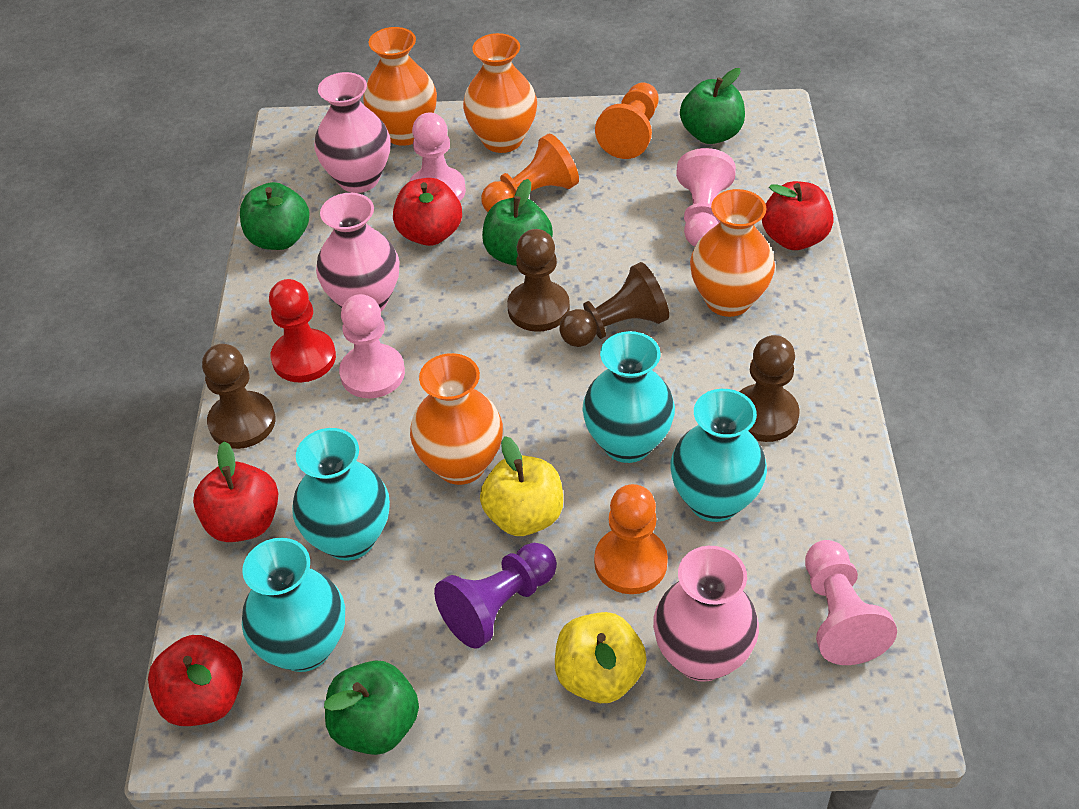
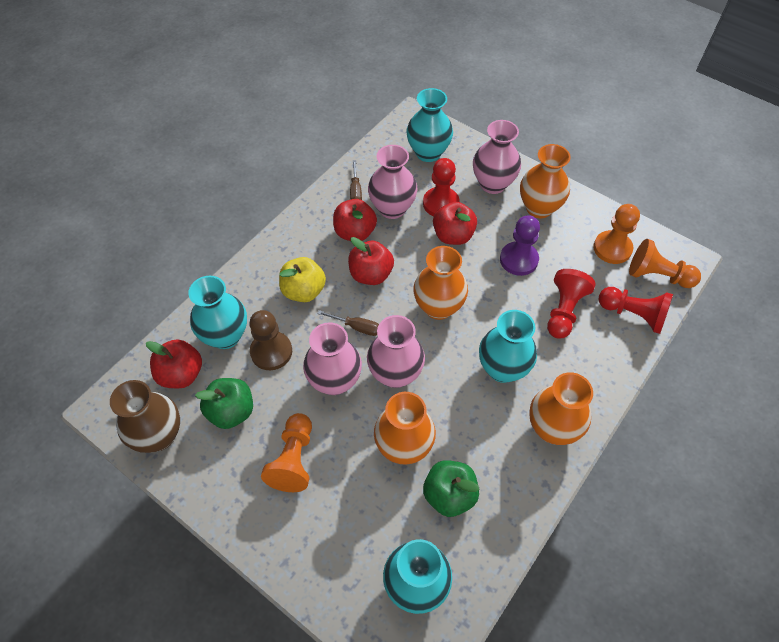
brown pawn: [202,344,275,449] [507,229,570,332] [559,262,669,347] [739,335,800,442] = 4 -> [249,310,292,370] = 1
brown screwdriver: none = 0 -> [317,310,379,336] [350,160,362,200] = 2
brown vase: none = 0 -> [110,380,180,453] = 1
green apple: [240,182,310,250] [324,660,419,755] [482,179,553,266] [680,68,745,144] = 4 -> [195,378,253,429] [423,460,480,517] = 2
pink pawn: [339,294,405,398] [409,113,466,201] [676,148,736,247] [805,540,897,665] = 4 -> none = 0
pink vase: [314,72,390,193] [316,193,400,311] [653,546,759,682] = 3 -> [303,322,362,395] [367,315,425,388] [368,145,417,219] [473,120,521,194] = 4
red pawn: [269,279,336,382] = 1 -> [423,158,459,216] [547,269,596,339] [598,287,673,334] = 3
yellow apple: [480,436,563,536] [555,612,647,703] = 2 -> [279,257,326,302] = 1

